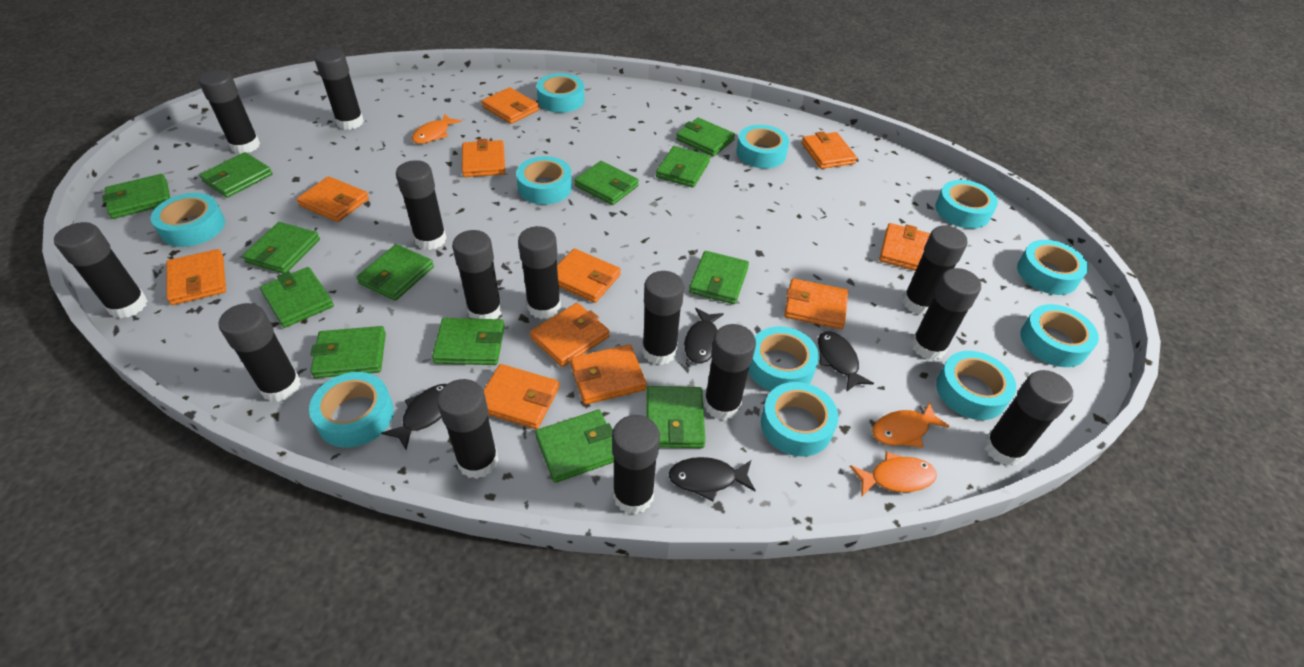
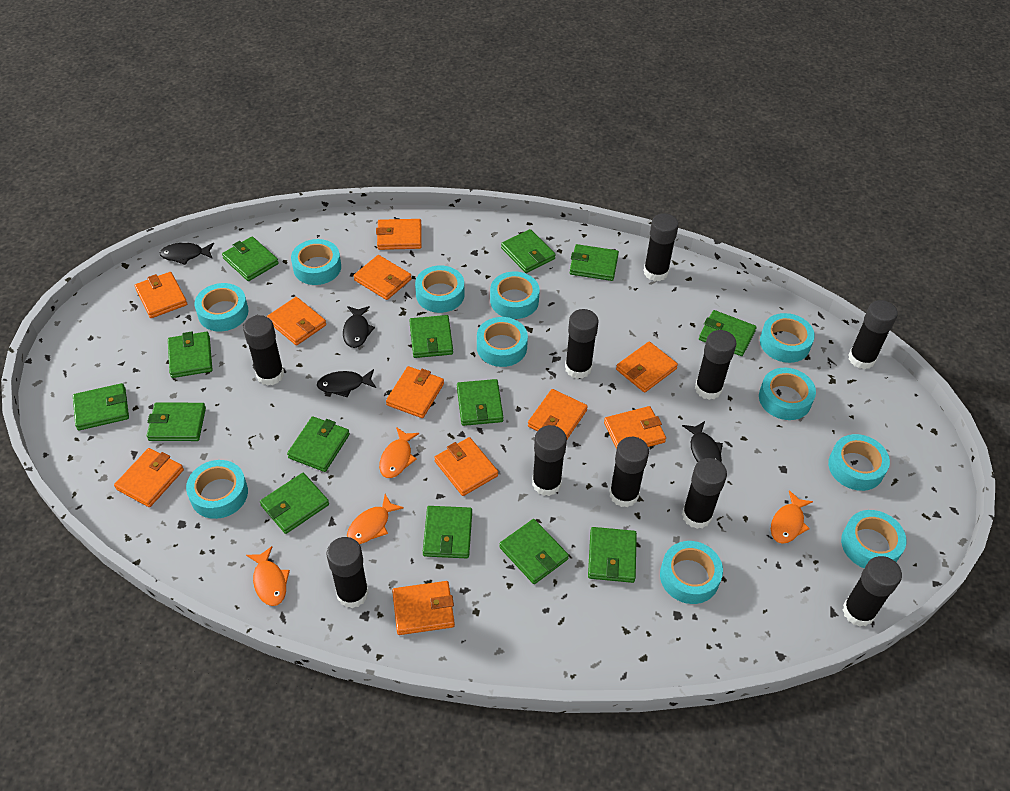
black glue stick: [54,222,148,318] [199,70,260,154] [219,303,301,402] [314,49,364,130] [396,160,447,250] [437,379,498,479] [452,230,502,319] [518,226,561,319] [612,415,660,514] [642,271,684,365] [704,324,756,420] [903,226,968,315] [911,268,981,360] [984,370,1073,466] = 14 -> [243,315,284,386] [327,537,369,608] [532,425,567,496] [565,309,599,379] [609,437,649,507] [644,213,679,281] [682,458,727,529] [695,330,736,400] [843,556,902,627] [848,300,898,369] = 10
green wallet: [102,174,170,219] [199,152,272,198] [242,222,320,273] [260,267,334,328] [310,326,386,378] [356,244,434,301] [432,318,505,365] [535,410,614,483] [574,161,639,205] [646,386,705,448] [656,146,710,187] [676,118,735,156] [689,251,749,304] = 13 -> [73,383,129,431] [147,403,206,441] [168,331,213,378] [222,237,279,281] [260,473,329,534] [287,416,350,472] [409,315,453,358] [423,506,472,558] [457,379,503,426] [499,519,569,584] [501,229,556,273] [570,244,619,281] [588,527,637,583] [699,310,756,356] = 14
orange fish: [412,113,462,144] [850,452,937,497] [872,402,950,448] = 3 -> [246,546,290,606] [347,494,404,544] [379,427,419,478] [771,490,813,544] = 4

